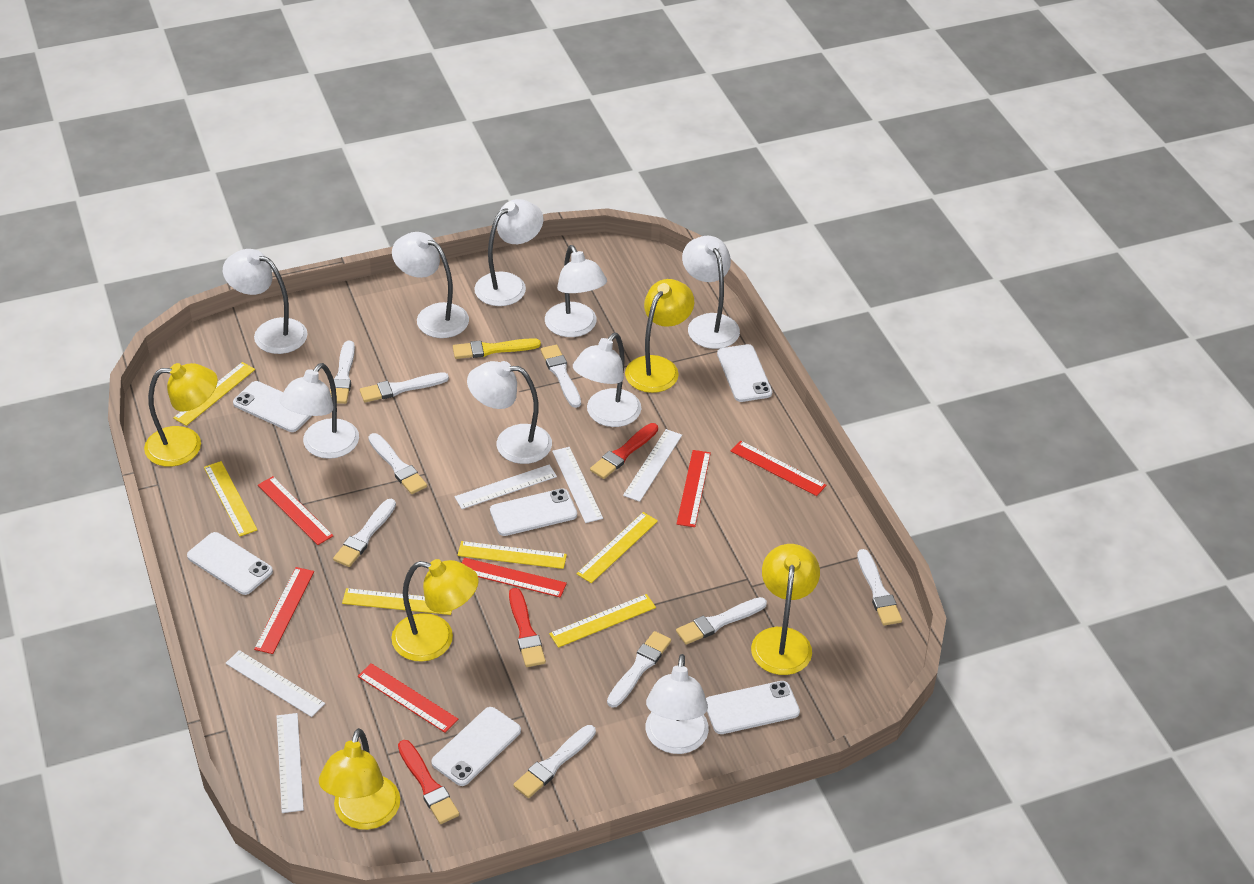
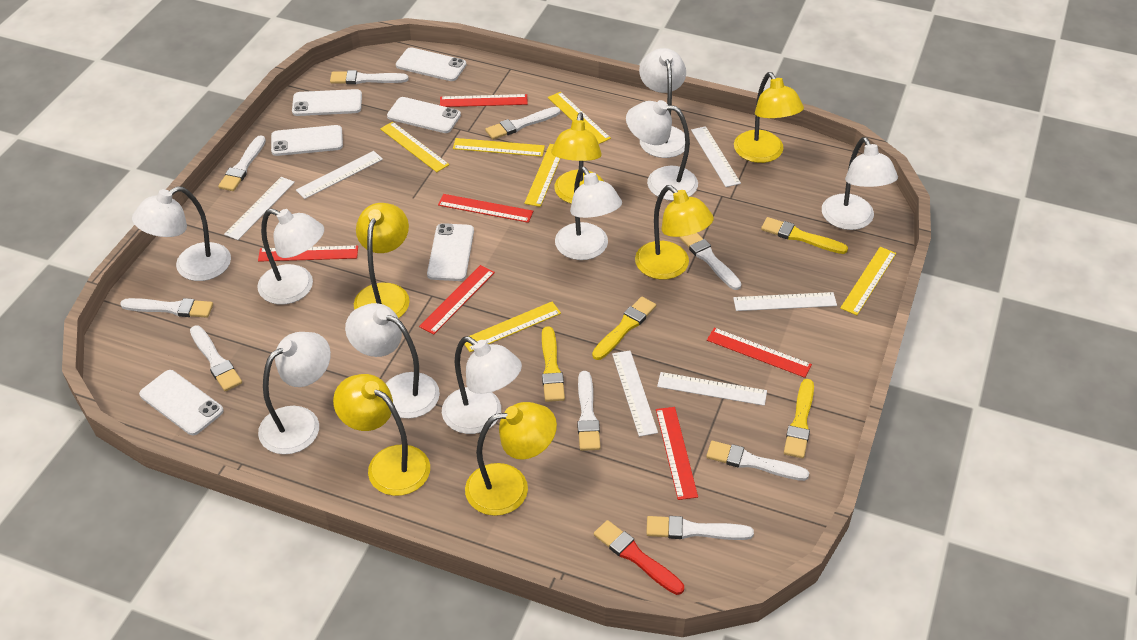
red brush: [398,740,460,824] [509,588,546,667] [590,423,658,479] = 3 -> [594,520,684,595] = 1
white ruler: [226,650,325,717] [277,713,304,813] [454,465,557,509] [552,447,603,523] [623,429,682,502] = 5 -> [224,177,295,240] [296,151,383,199] [612,350,658,437] [657,372,767,406] [691,126,741,187] [733,292,837,311] = 6
yellow brush: [453,338,541,359] = 1 -> [542,327,565,402] [592,297,656,360] [761,217,848,254] [784,379,814,458] = 4
yellow lamp: [144,363,218,467] [319,728,400,830] [391,559,479,662] [625,279,694,393] [751,544,820,675] = 5 -> [333,374,430,496] [354,203,409,318] [465,402,557,516] [551,112,604,204] [635,185,714,280] [734,72,804,163] = 6

